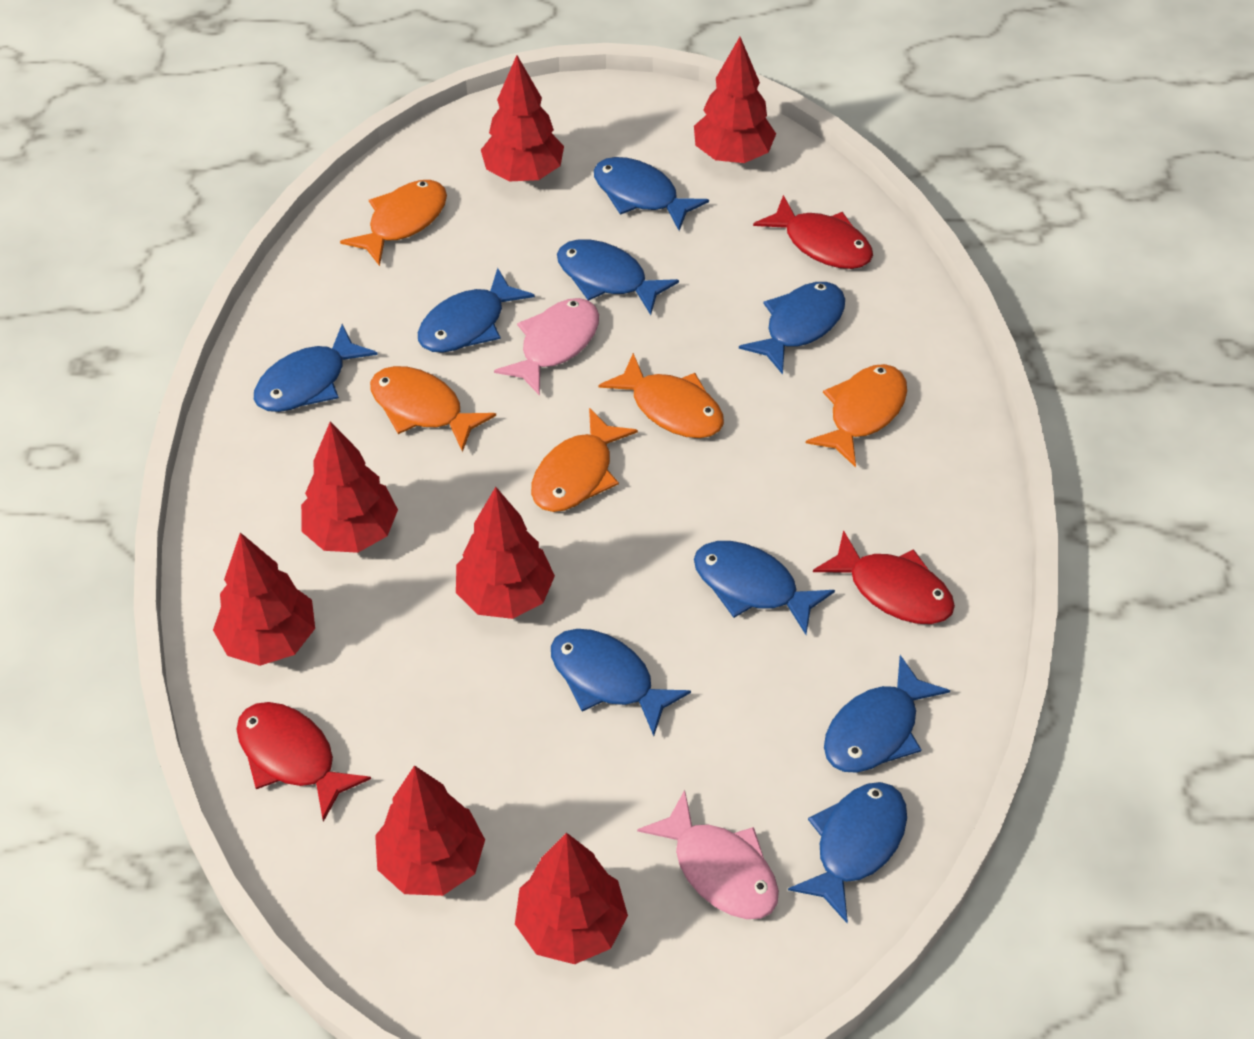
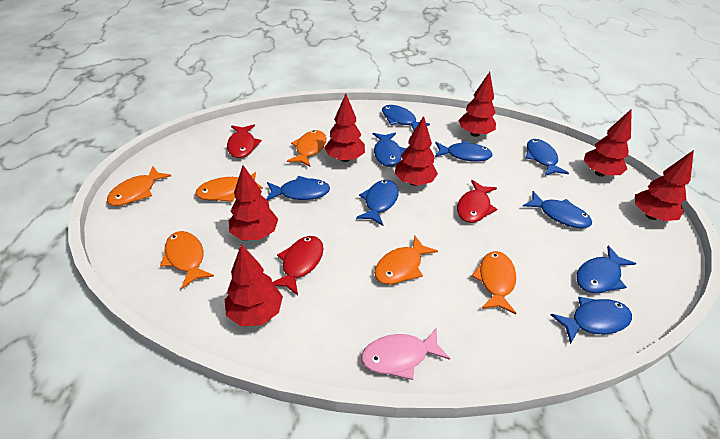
orange fish: [340,180,447,266] [370,366,496,452] [531,408,638,512] [598,353,724,438] [806,364,907,468] = 5 -> [107,166,171,206] [160,231,214,289] [195,172,263,202] [287,130,326,167] [374,236,438,284] [472,251,516,314] = 6
pink fish: [494,298,599,396] [637,790,779,919] = 2 -> [361,328,450,380] = 1

